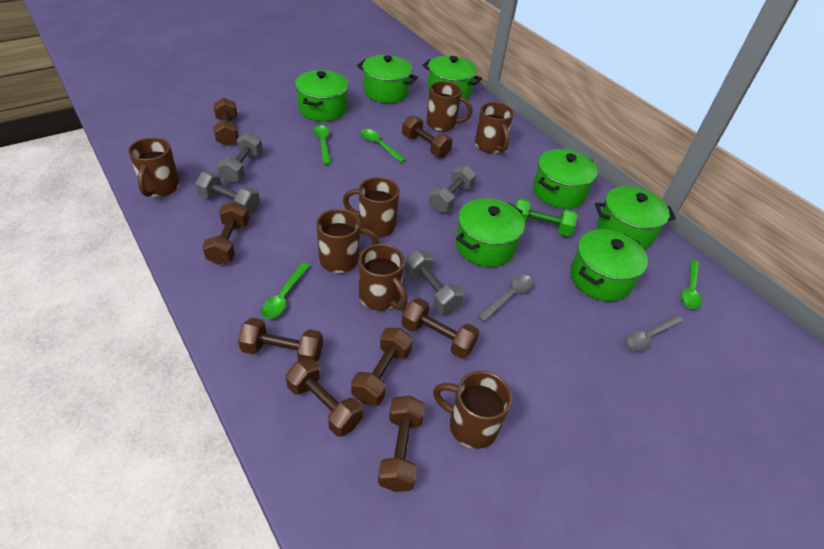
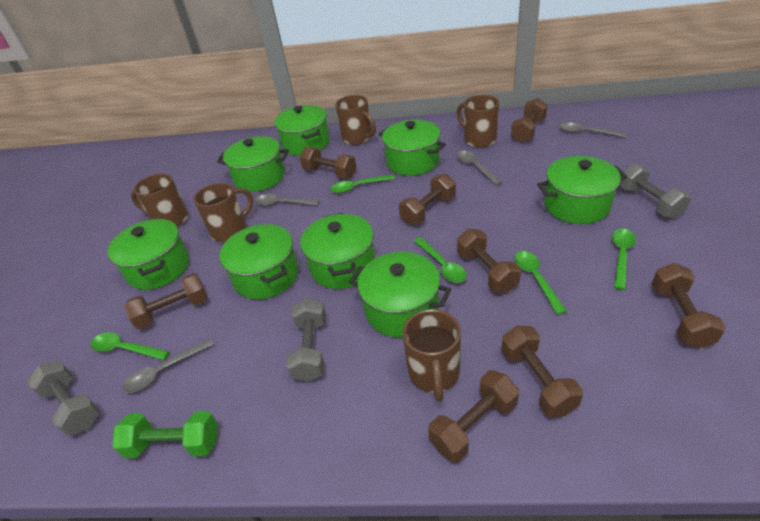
brown mug: [128,137,180,197] [316,209,379,273] [343,177,399,237] [359,244,408,311] [426,81,472,131] [433,371,512,449] [475,102,514,153] = 7 -> [131,173,188,227] [194,183,253,242] [335,95,376,145] [403,309,461,402] [456,95,499,148] = 5
green pot: [295,70,348,121] [357,55,418,103] [423,55,482,102] [456,198,525,267] [533,149,598,209] [570,229,648,301] [595,186,676,249] = 7 -> [107,219,189,290] [217,136,289,192] [219,224,298,299] [274,105,330,155] [300,213,375,289] [349,252,451,338] [379,120,446,176] [537,156,627,224] = 8
green spoon: [261,263,309,319] [313,125,331,165] [360,129,406,163] [681,260,702,309] = 4 -> [91,332,170,360] [330,174,395,193] [414,237,466,283] [515,251,567,315] [612,229,636,290] = 5
grey dumbbell: [195,171,260,214] [217,132,263,183] [405,250,464,314] [428,165,476,212] = 4 -> [27,360,100,436] [286,298,326,382] [619,163,691,219] = 3
grey spoon: [477,275,533,322] [624,314,683,351] = 2 -> [122,338,214,393] [254,194,319,206] [457,151,503,186] [559,122,626,137] = 4

